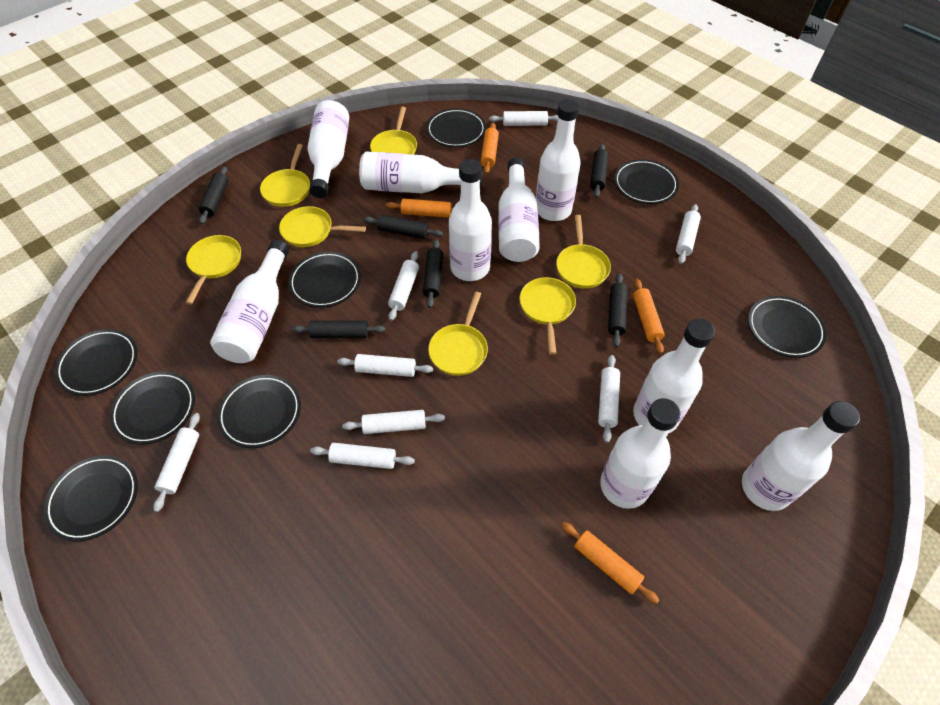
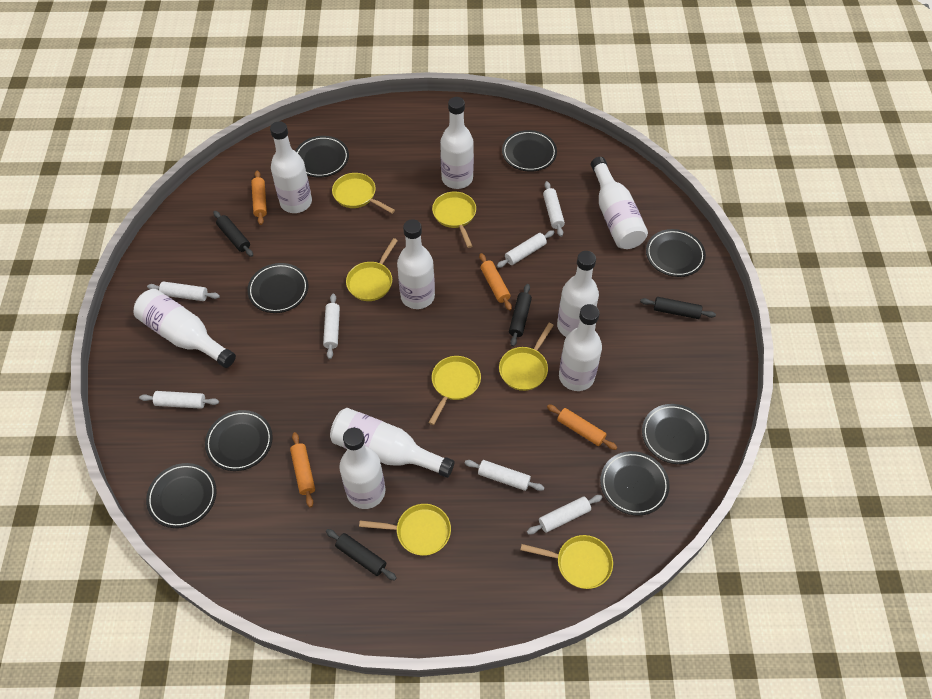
black rolling pin: [199,166,228,224] [292,320,386,338] [363,214,443,239] [423,239,443,308] [590,144,609,198] [608,273,628,347] = 6 -> [213,211,253,257] [326,529,397,581] [509,284,532,347] [640,297,716,319] = 4
white rolling pin: [153,413,200,512] [310,443,415,469] [337,354,433,377] [342,410,445,434] [388,251,419,321] [489,111,558,126] [598,355,620,443] [676,204,701,264] = 8 -> [139,391,219,409] [147,281,220,301] [323,294,340,359] [465,460,545,491] [497,230,554,268] [527,495,603,534] [543,181,565,237] = 7

